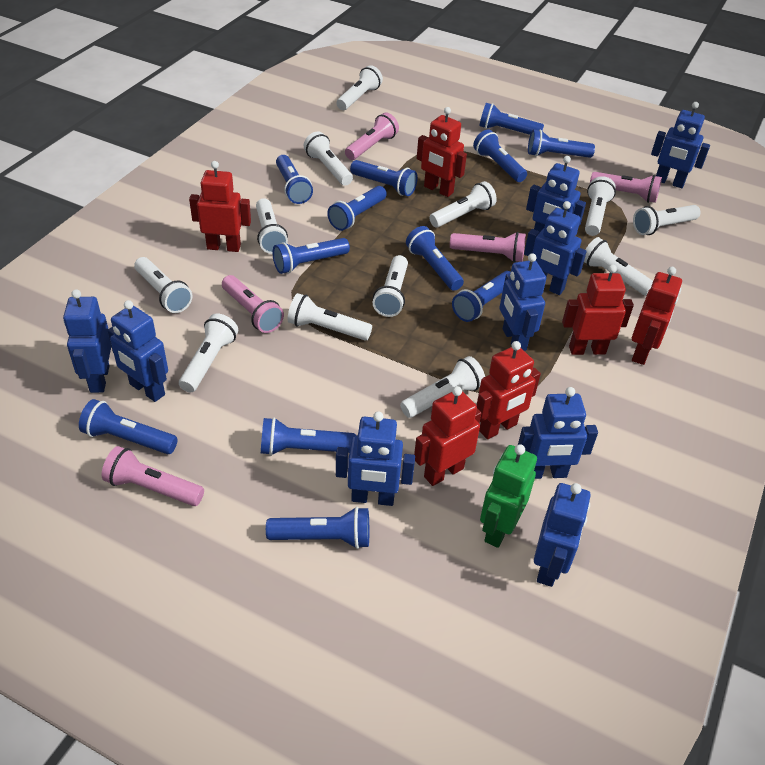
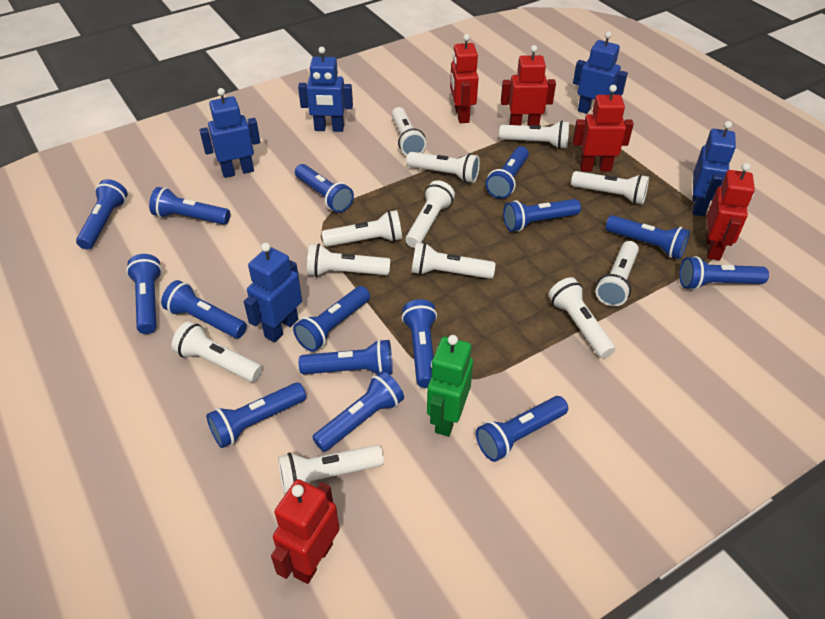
blue flashlight: [79,399,177,454] [261,417,356,456] [266,507,369,549] [273,238,350,274] [276,155,313,204] [327,186,387,231] [350,160,418,196] [406,226,464,291] [452,271,511,322] [473,130,527,182] [479,103,544,135] [528,129,595,158] = 12 -> [76,179,128,249] [126,254,162,334] [149,187,230,225] [161,280,247,338] [206,382,306,448] [293,286,370,352] [295,164,354,213] [299,339,393,374] [312,371,404,452] [402,299,437,388] [476,396,568,462] [485,146,529,199] [503,199,581,232] [605,215,690,259] [679,256,769,290] = 15
blue robot: [63,289,111,393] [108,300,168,402] [336,411,415,506] [499,253,546,351] [518,387,598,479] [524,201,587,295] [526,156,586,233] [534,483,591,587] [651,102,710,188] = 9 -> [199,88,260,178] [244,243,302,342] [298,47,353,132] [573,31,628,114] [693,121,736,216] = 5
pink flashlight: [102,446,204,506] [222,275,284,333] [345,113,399,160] [450,232,526,262] [590,172,662,203] = 5 -> none = 0
red robot: [189,161,251,252] [414,386,481,486] [417,107,467,197] [477,341,541,439] [562,264,634,355] [632,267,682,365] = 6 -> [271,479,340,584] [450,34,479,123] [501,45,556,126] [573,85,634,172] [706,163,755,260] = 5

